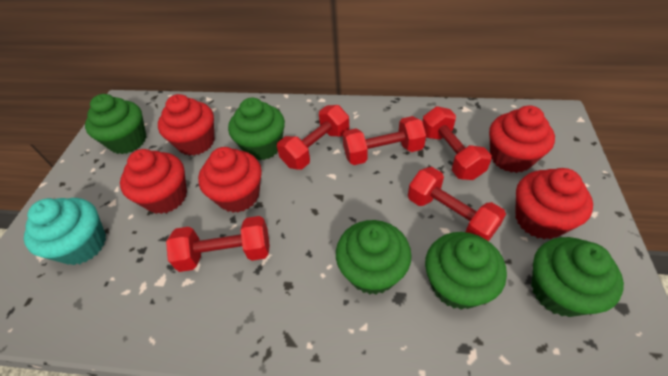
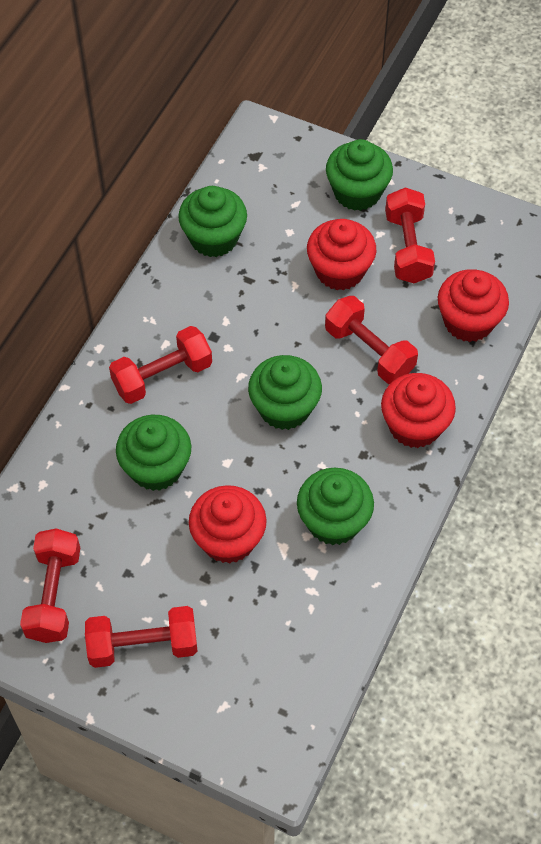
red cupcake: [120,149,187,214] [158,94,214,156] [198,147,262,213] [489,105,555,173] [515,168,593,239] = 5 -> [189,485,267,564] [307,219,376,290] [381,373,456,448] [438,269,509,342] = 4
turquoise cupcake: [24,198,106,265] = 1 -> none = 0

